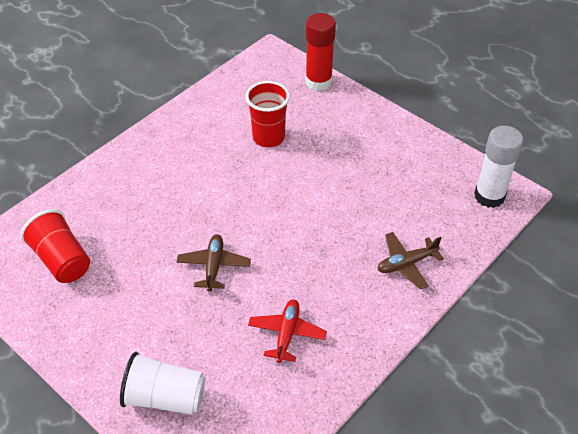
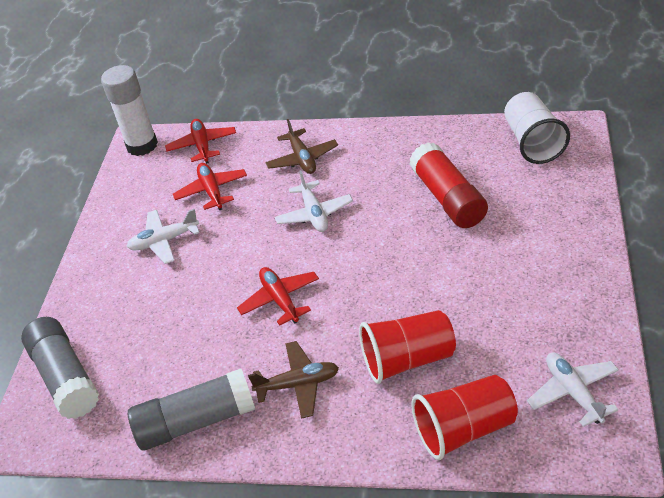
grey glue stick: none = 0 -> [21,317,99,419] [128,369,255,450] = 2
red plane: [248,299,327,363] = 1 -> [165,119,236,164] [173,163,247,210] [237,267,319,326] = 3
white plane: none = 0 -> [127,209,199,264] [275,170,353,232] [527,352,619,427] = 3

